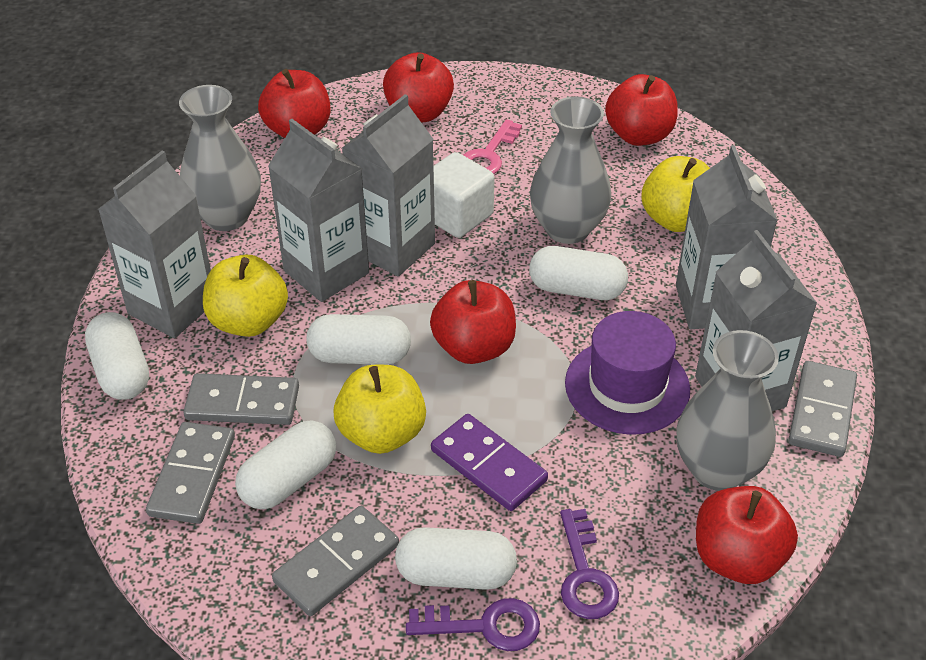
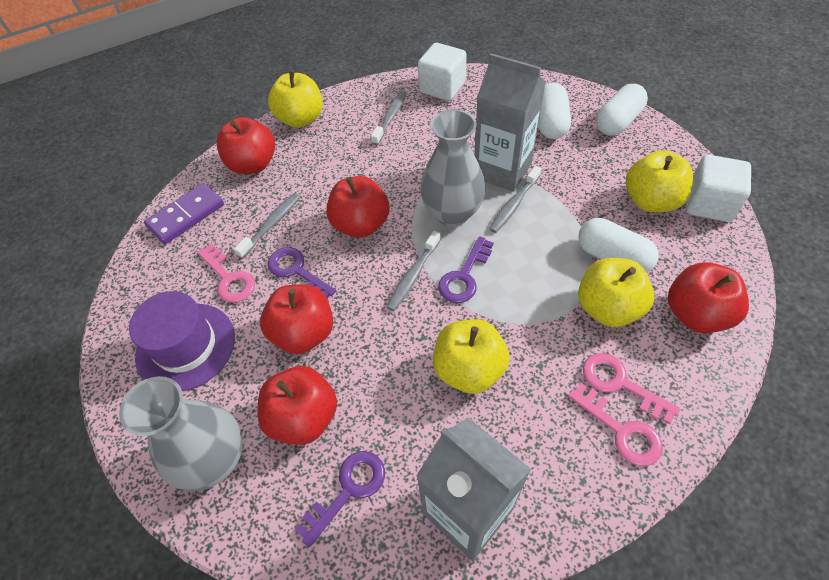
grey carton: [98,150,211,338] [268,119,369,302] [342,94,435,277] [676,145,778,329] [695,230,817,411] = 5 -> [416,418,531,561] [474,53,546,192] = 2
grey domino: [146,422,235,524] [183,373,299,425] [272,506,399,616] [789,361,857,457] = 4 -> none = 0
grey toothbrush: none = 0 -> [234,193,300,259] [371,91,407,145] [387,231,441,311] [489,166,541,233] = 4
grey vase: [179,85,261,231] [530,97,611,244] [676,330,779,491] = 3 -> [119,376,243,491] [420,109,486,227] = 2
pink key: [463,119,522,174] = 1 -> [197,244,255,303] [568,383,663,466] [583,353,680,424] = 3
purple key: [406,598,540,651] [560,509,619,619] = 2 -> [268,247,336,298] [295,451,385,547] [438,236,494,303] = 3
white capsule: [85,312,149,400] [235,420,336,509] [307,314,411,365] [395,527,517,590] [529,246,628,300] = 5 -> [538,83,571,139] [578,218,659,273] [596,84,648,135] = 3
white cube: [433,152,494,238] = 1 -> [418,43,467,101] [686,155,751,222] = 2
yellow apple: [203,255,288,337] [333,365,426,454] [642,156,710,232] = 3 -> [268,70,323,128] [433,319,510,394] [578,258,654,327] [626,150,693,212] = 4

